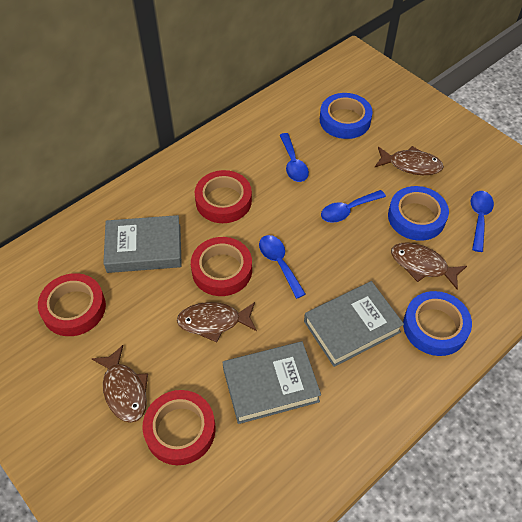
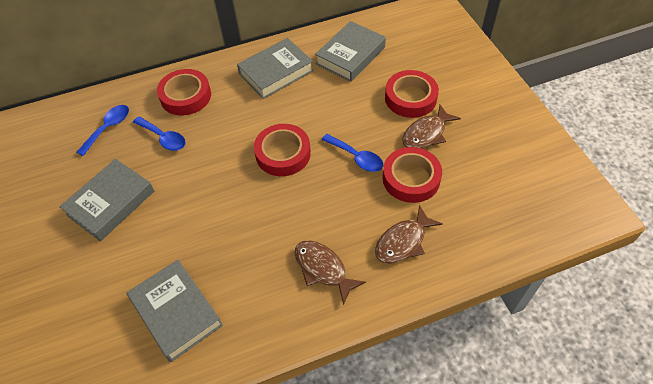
blue spoon: [259,235,306,299] [279,133,309,182] [321,190,386,223] [471,191,494,252] = 4 -> [77,105,129,156] [133,116,186,151] [322,134,383,172] = 3
blue tape: [320,93,373,139] [388,186,449,241] [403,291,472,356] = 3 -> none = 0
brown fish: [92,345,148,423] [177,302,257,342] [375,146,444,175] [391,242,467,290] = 4 -> [295,240,366,305] [375,205,443,264] [402,105,461,149] = 3
grey book: [103,215,182,273] [222,341,321,424] [304,281,404,367] = 3 -> [59,159,154,241] [127,260,223,362] [237,38,314,99] [315,21,386,82] = 4

